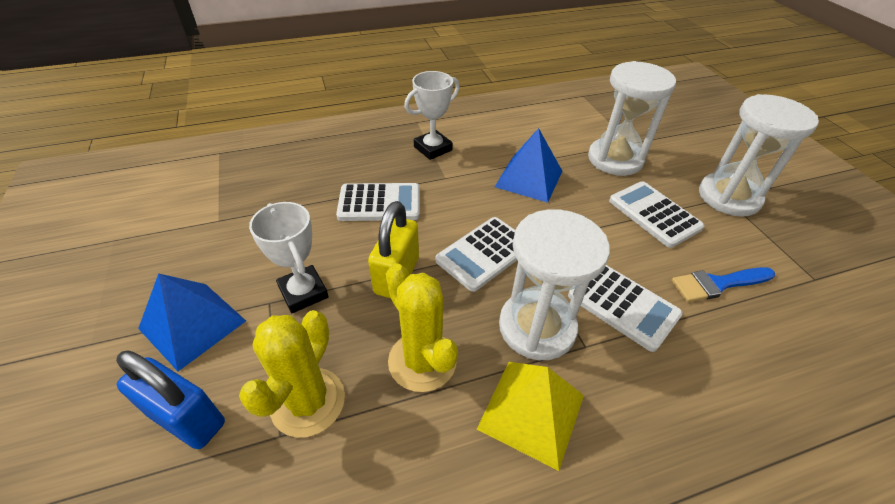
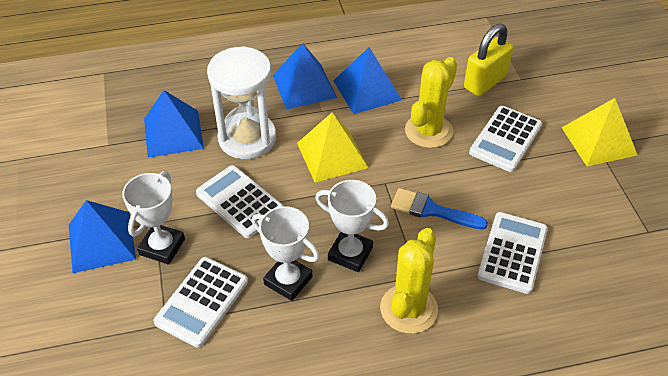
blue padlock: [116,350,225,449] = 1 -> none = 0
blue pyramid: [138,273,246,371] [495,128,562,203] = 2 -> [69,200,136,273] [144,90,204,158] [273,43,337,109] [334,47,402,114] = 4
white hourglass: [499,209,610,360] [588,61,676,176] [699,94,819,217] = 3 -> [207,46,276,159] = 1
white trophy: [249,202,329,313] [404,71,460,160] = 2 -> [122,171,185,265] [252,206,320,301] [315,180,389,272] = 3
yellow pyramid: [477,362,584,471] = 1 -> [297,112,368,183] [561,98,637,167] = 2

